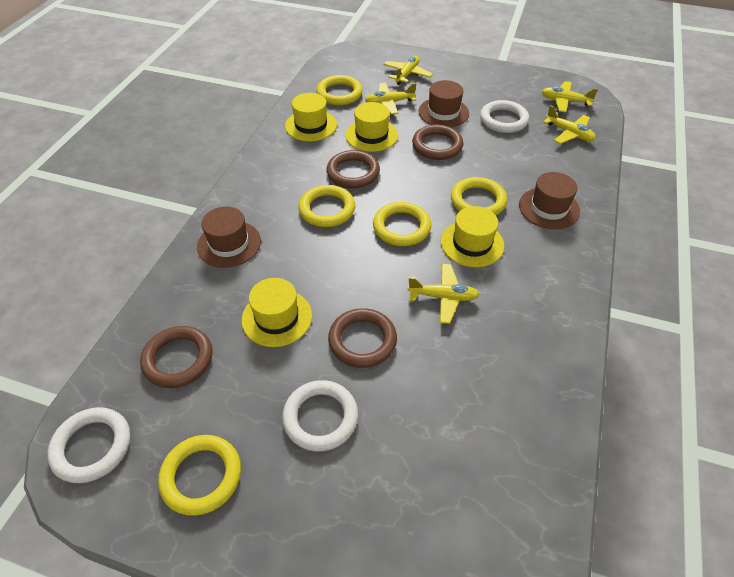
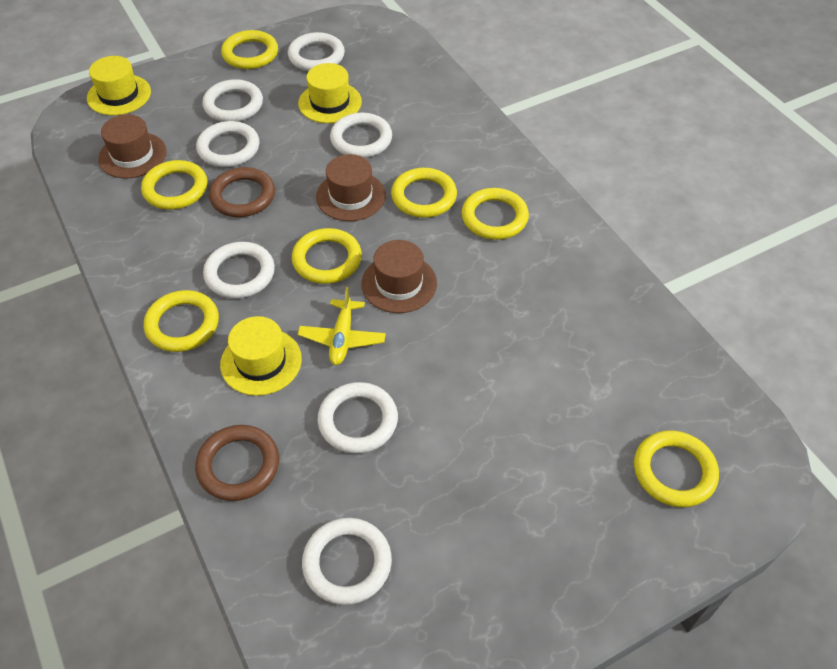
brown ring: [140,326,213,388] [326,150,380,188] [328,308,397,368] [412,125,464,160] = 4 -> [195,425,279,501] [209,167,275,217] = 2
white ring: [47,407,130,483] [282,380,358,452] [480,100,529,133] = 3 -> [196,121,259,167] [202,79,263,122] [203,242,275,299] [288,32,345,71] [302,518,392,605] [317,382,398,454] [330,113,392,158] = 7
yellow hat: [241,278,312,347] [285,93,337,141] [345,102,398,152] [441,206,504,267] = 4 -> [87,56,151,115] [220,316,302,396] [298,63,362,123] = 3
yellow plane: [365,83,417,115] [383,56,433,85] [408,264,480,324] [541,81,598,112] [543,105,596,144] = 5 -> [298,287,386,365] = 1
yellow ring: [158,435,241,516] [299,185,355,227] [316,75,363,105] [373,202,431,246] [451,177,507,215] = 5 -> [141,160,207,210] [144,290,219,352] [221,30,278,69] [292,228,362,284] [391,168,457,218] [461,188,529,240] [634,430,719,507] = 7

